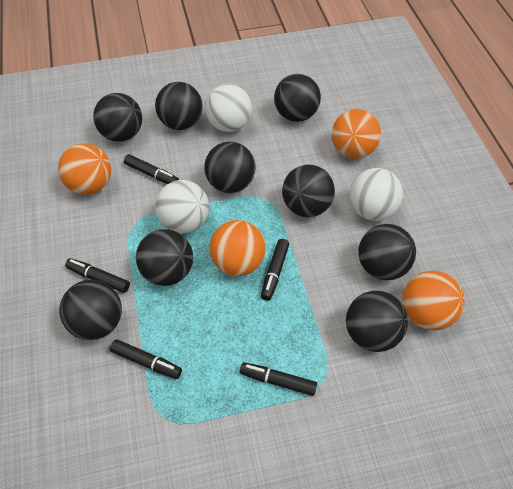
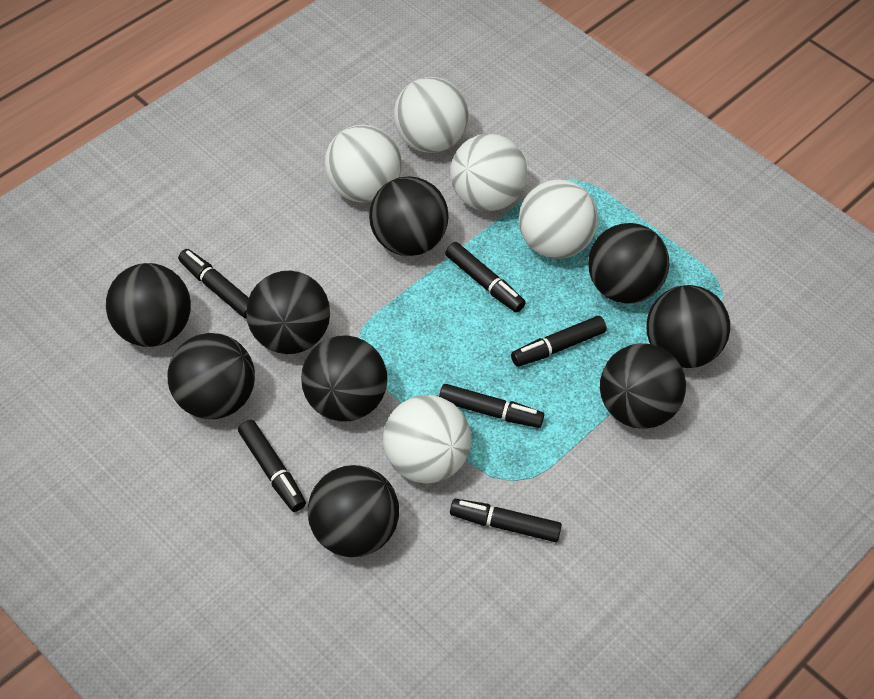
black marker: [65,258,130,293] [110,339,182,379] [124,154,179,184] [240,362,317,396] [261,239,289,301] = 5 -> [178,249,249,318] [238,420,306,512] [439,384,544,428] [445,242,526,313] [450,499,562,542] [511,316,607,367] = 6
orange ball: [58,143,111,195] [209,220,266,276] [332,109,381,159] [402,271,465,330] = 4 -> none = 0
white ball: [155,180,209,233] [205,84,252,132] [349,168,403,221] = 3 -> [324,125,402,203] [383,395,471,484] [394,77,469,153] [450,134,527,211] [519,179,598,259] = 5

